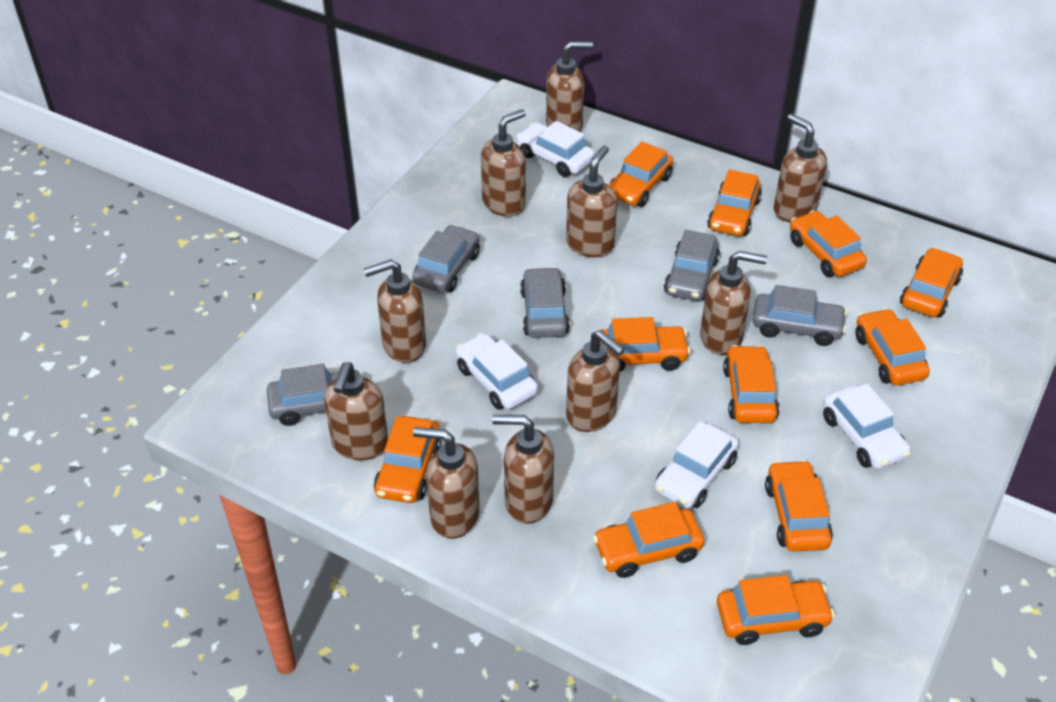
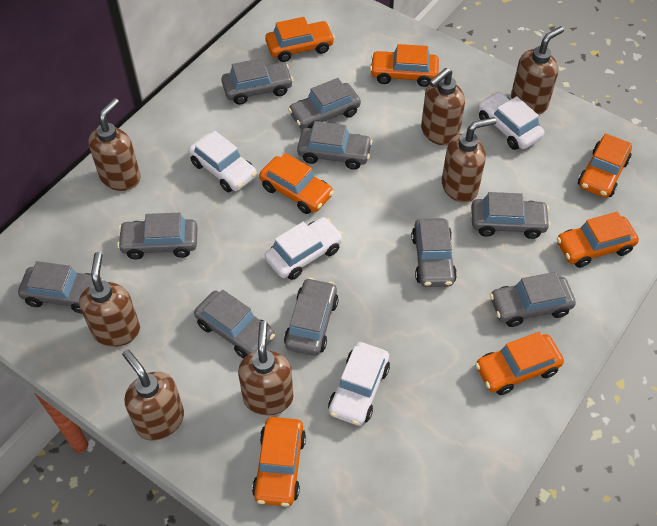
brown soap dispenser: [324,362,388,461] [364,259,426,363] [413,427,480,539] [481,109,526,217] [492,415,554,524] [546,41,593,132] [566,145,617,257] [566,330,625,432] [700,251,767,355] [774,114,827,222] = 10 -> [79,252,140,347] [88,98,141,191] [122,350,184,440] [238,321,293,415] [421,68,465,146] [442,117,496,203] [511,26,564,115] = 7
grey car: [267,364,363,426] [412,225,480,293] [520,267,570,338] [664,230,720,301] [753,285,847,346] = 5 -> [18,261,103,314] [117,213,197,260] [194,290,275,358] [221,58,293,105] [284,278,339,356] [288,78,361,129] [297,121,373,170] [411,218,457,287] [471,192,550,239] [490,272,576,327] = 10
orange car: [374,416,442,503] [593,502,704,578] [598,317,690,372] [609,142,673,207] [707,169,762,236] [717,575,835,645] [723,345,779,423] [765,460,833,552] [790,211,867,277] [855,308,930,385] [900,248,963,317] = 11 -> [252,417,306,507] [259,153,334,214] [265,17,335,62] [370,44,439,87] [475,332,564,395] [557,212,639,268] [578,134,632,198] = 7

